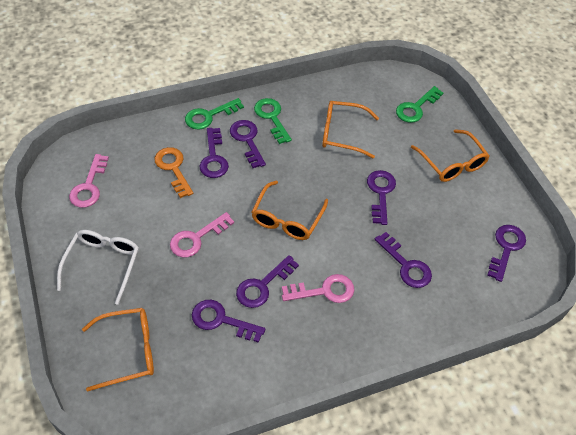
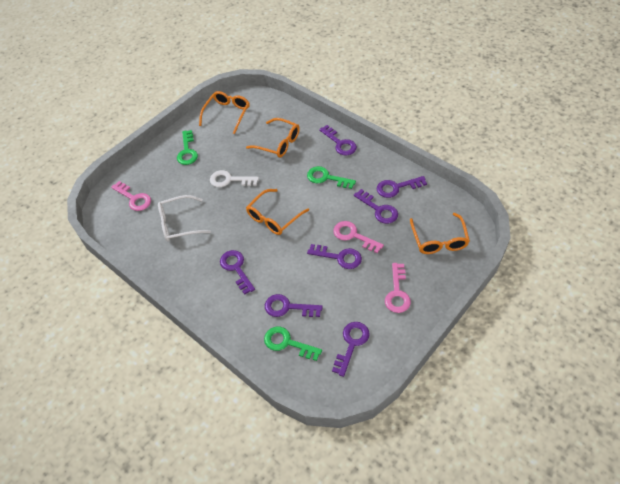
orange key: [154,147,193,198] = 1 -> none = 0
white key: none = 0 -> [210,170,259,187] = 1

